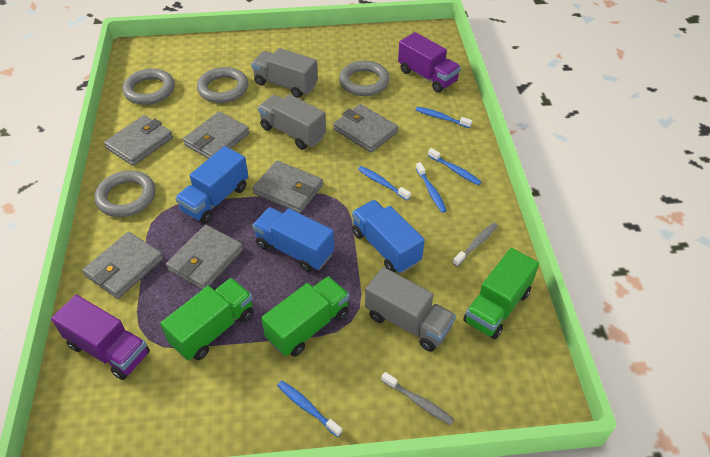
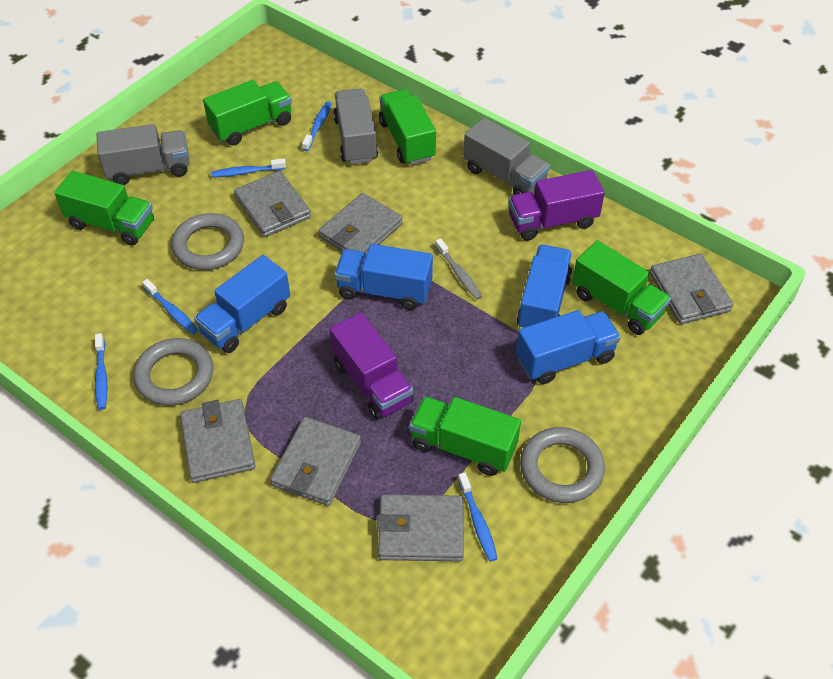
blue truck: [175,146,249,224] [252,207,334,272] [352,200,425,273] = 3 -> [194,255,290,353] [334,244,433,310] [516,310,621,384] [517,245,572,328] = 4
green truck: [160,278,254,360] [261,276,349,357] [463,248,539,339] = 3 -> [54,171,154,246] [203,80,292,146] [379,89,436,165] [409,396,521,476] [572,240,671,335] = 5
grey ring: [94,170,156,217] [122,69,175,105] [197,67,248,103] [339,61,390,96] = 4 -> [133,338,213,406] [172,213,244,270] [520,427,605,503] = 3
grey toothbrush: [381,372,455,425] [453,222,498,267] = 2 -> [435,238,482,300] = 1

